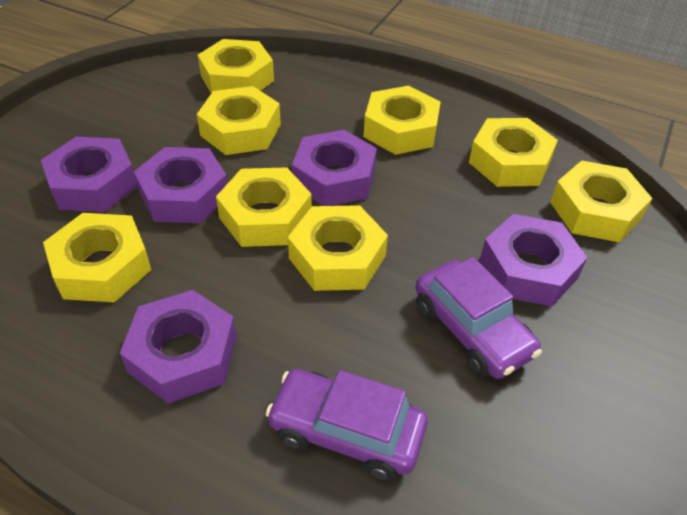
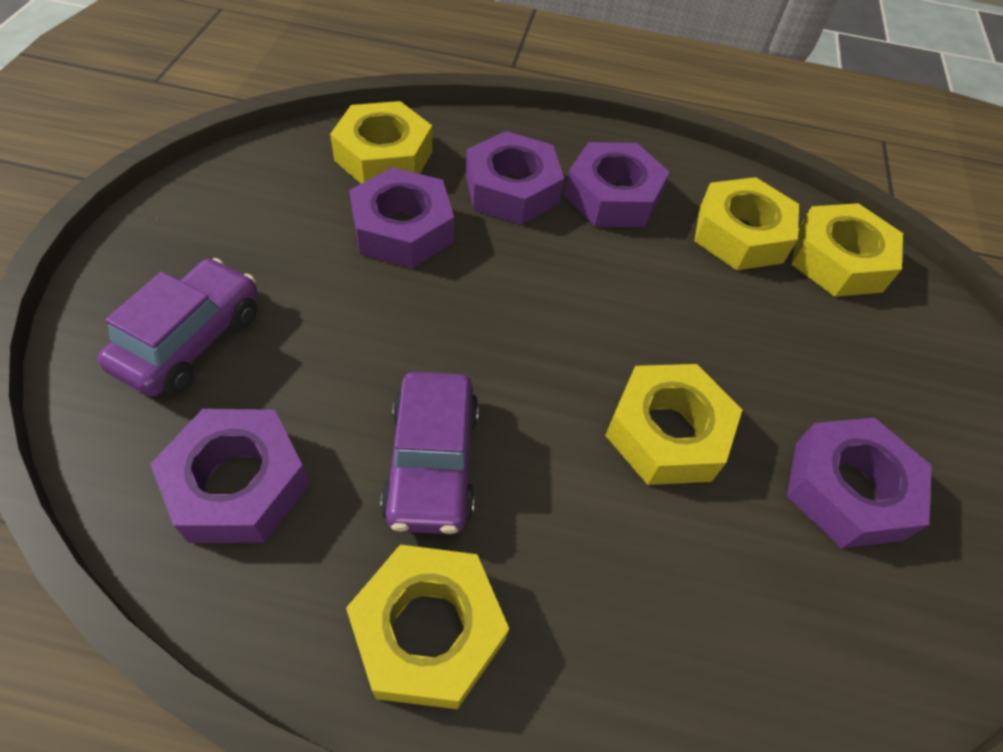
yellow nut: [43,213,151,302] [197,86,281,155] [198,39,274,93] [216,167,312,247] [288,205,388,291] [363,86,441,155] [469,118,558,187] [550,161,652,242] = 8 -> [330,101,432,184] [346,545,509,709] [605,364,742,485] [694,177,799,270] [791,203,903,297] = 5

